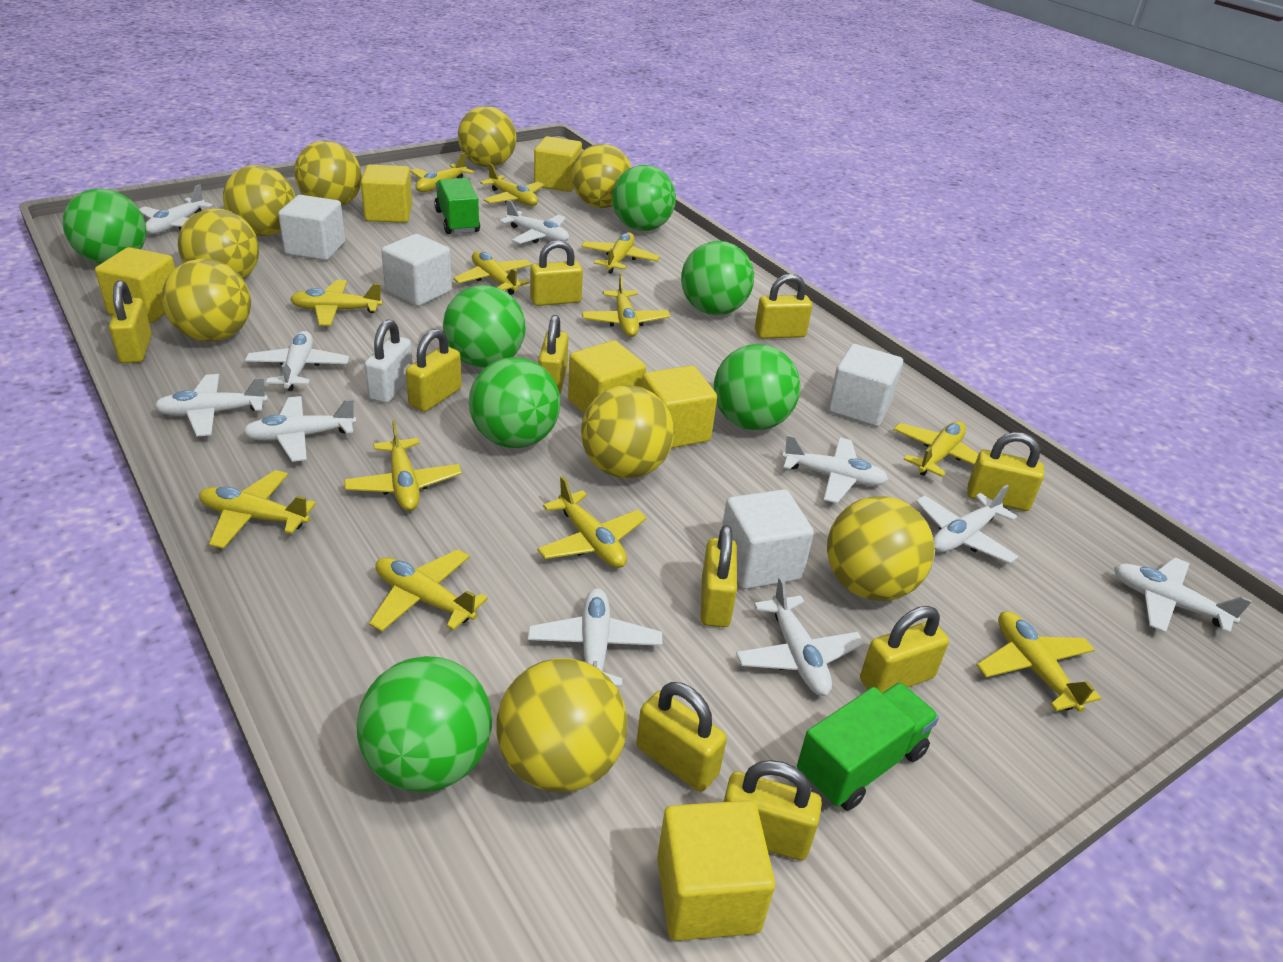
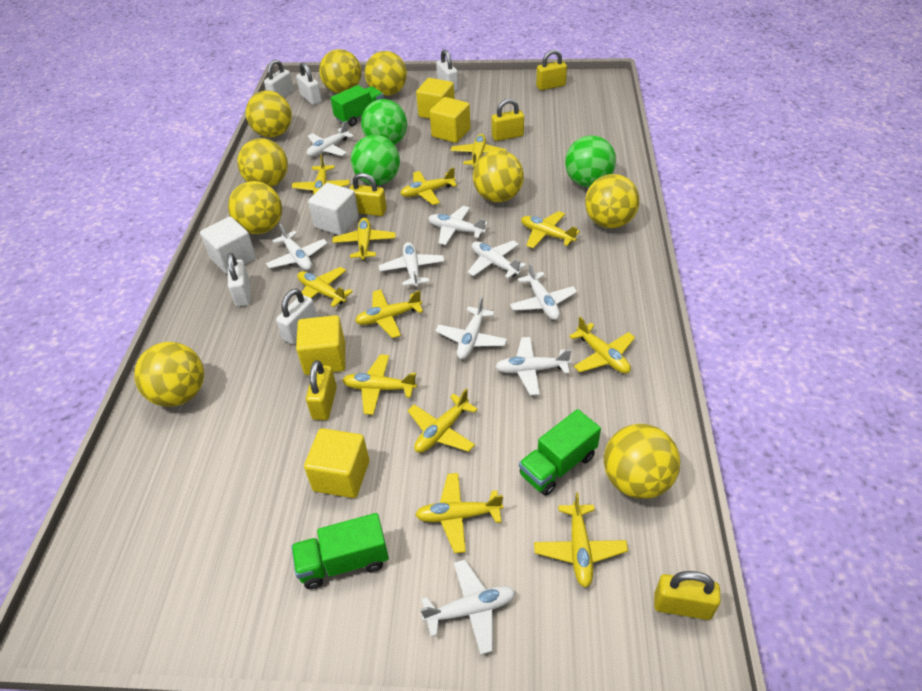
green ball: [62,189,147,264] [357,656,492,792] [443,285,526,368] [469,357,561,448] [612,165,676,231] [681,241,754,315] [714,344,800,430] = 7 -> [351,135,400,185] [361,99,407,145] [565,135,616,187] = 3
green truck: [434,178,480,234] [797,682,939,811] = 2 -> [291,513,389,589] [331,85,384,126] [519,409,601,496] = 3
white cube: [278,195,345,260] [381,234,452,306] [722,489,814,589] [827,344,903,427] = 4 -> [200,217,256,274] [308,183,359,235] = 2
white padlock: [364,319,413,403] = 1 -> [227,253,251,307] [264,59,294,97] [276,289,317,344] [296,62,322,105] [436,49,458,91] = 5
white plane: [139,184,214,234] [154,374,268,436] [243,396,356,462] [245,331,349,391] [500,200,569,244] [528,588,662,687] [736,577,865,696] [782,435,889,503] [916,485,1019,564] [1114,557,1252,633] = 10 -> [266,224,328,270] [307,121,354,157] [379,242,445,287] [420,560,515,655] [428,206,488,245] [435,297,507,359] [468,240,526,278] [495,337,572,395] [510,263,577,320] = 9
yellow cube: [95,247,175,323] [361,165,412,223] [534,136,582,192] [568,340,646,414] [642,365,717,448] [657,800,775,941] = 6 -> [296,315,345,375] [304,428,369,498] [416,78,455,119] [430,97,471,143] = 4
yellow padlock: [109,280,152,363] [406,329,462,412] [530,240,583,306] [538,315,568,394] [637,682,727,792] [701,525,737,627] [724,760,822,860] [755,274,812,339] [860,606,949,693] [967,432,1044,511] = 10 -> [306,360,337,420] [349,173,387,216] [491,99,524,141] [536,50,567,90] [654,571,721,620] = 5

